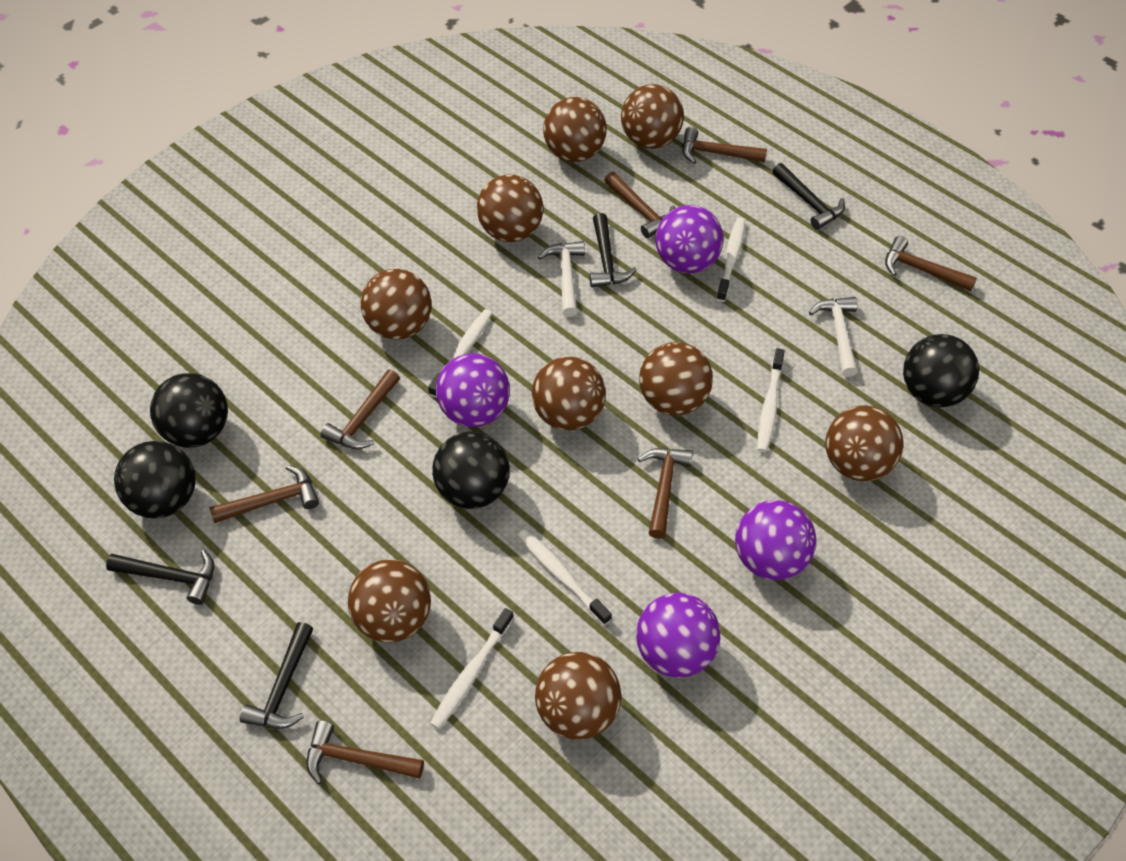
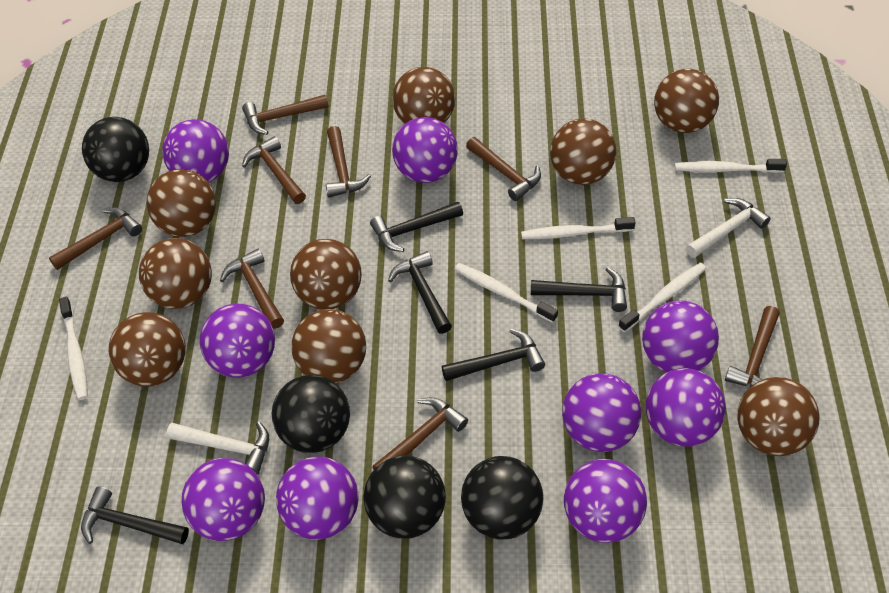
black hammer: [106,550,214,605] [240,622,313,729] [590,213,637,287] [772,163,845,230] = 4 -> [81,486,189,544] [370,202,463,252] [388,251,452,334] [442,329,545,381] [531,267,627,312] = 5
brown hammer: [210,465,319,523] [306,720,424,784] [321,369,400,450] [604,172,675,238] [638,448,693,539] [682,127,767,164] [885,236,977,291] = 7 -> [49,207,142,270] [220,249,284,329] [242,95,329,135] [242,136,306,204] [326,126,371,198] [372,397,468,470] [466,137,541,201] [725,306,780,387] = 8
purple ball: [436,353,510,427] [636,593,720,678] [655,205,723,274] [735,500,816,580] = 4 -> [162,119,229,182] [181,458,265,541] [200,303,275,378] [276,457,359,540] [392,117,458,183] [562,373,641,452] [564,459,647,543] [642,301,719,373] [645,368,726,447] = 9

